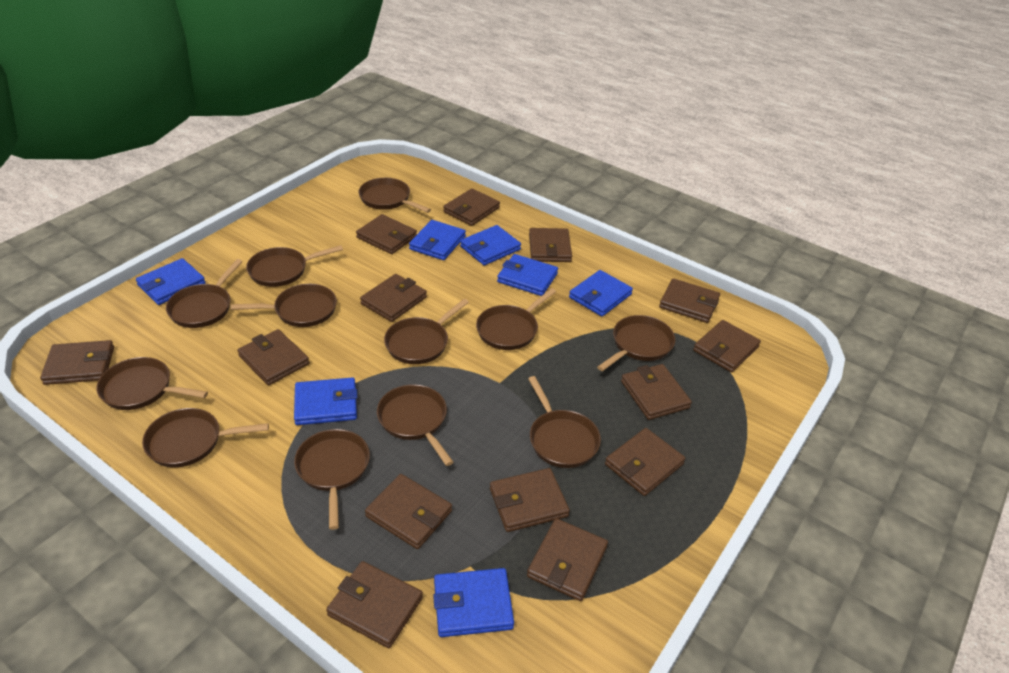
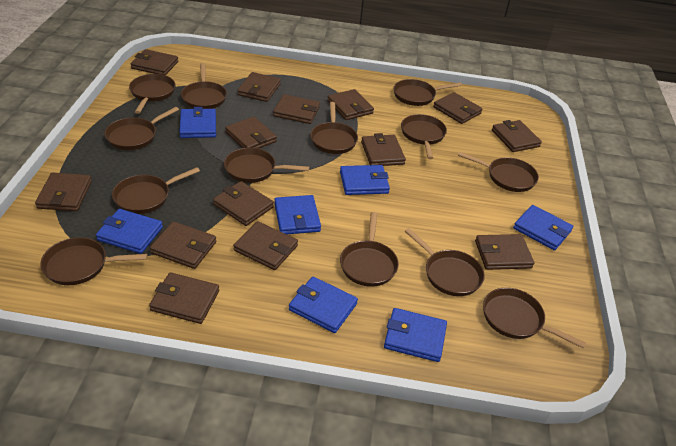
brown pan: [97,357,208,410] [142,408,269,467] [166,259,243,328] [231,284,337,327] [246,245,343,287] [294,429,370,530] [359,178,431,213] [377,384,453,466] [384,299,469,364] [476,288,556,350] [528,376,601,468] [597,315,675,371] = 12 -> [41,237,148,285] [104,107,179,150] [112,167,200,214] [129,74,176,114] [181,63,227,109] [224,148,309,183] [310,102,358,154] [340,212,399,287] [393,79,462,106] [401,114,447,159] [405,228,485,296] [458,152,539,192] [483,287,586,349] = 13

